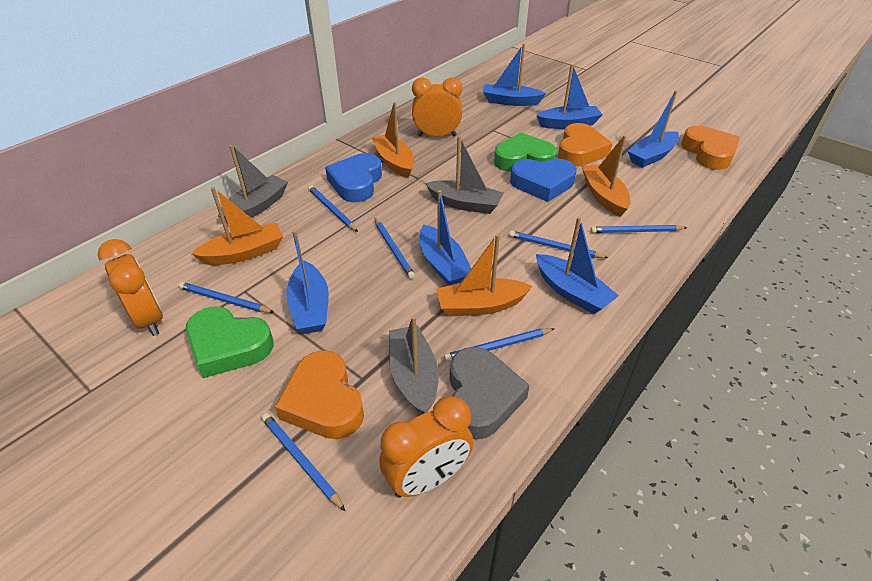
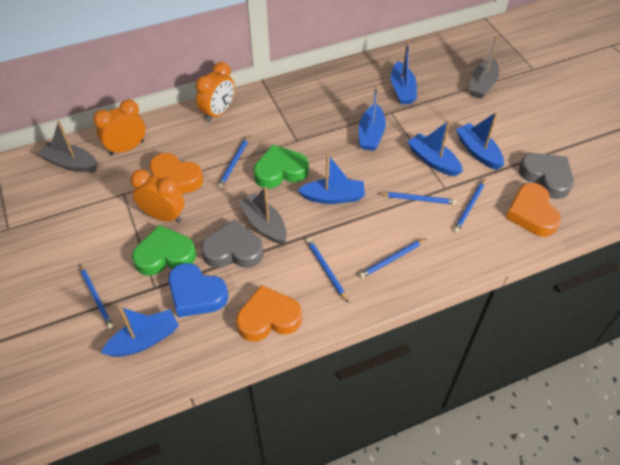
blue heart: [325,153,382,202] [510,159,576,202] = 2 -> [168,263,228,318] = 1
blue pencil: [178,282,274,313] [261,413,345,511] [308,185,358,232] [375,218,415,279] [444,328,555,362] [509,230,608,258] [590,225,687,233] = 7 -> [80,264,113,329] [218,136,249,188] [306,238,348,302] [359,238,427,278] [378,192,457,205] [453,178,486,233] = 6
grey heart: [450,347,530,440] = 1 -> [201,219,264,268] [519,153,574,199] = 2
orange boat: [191,187,283,265] [372,102,414,178] [436,234,532,316] [582,135,630,217] = 4 -> none = 0

